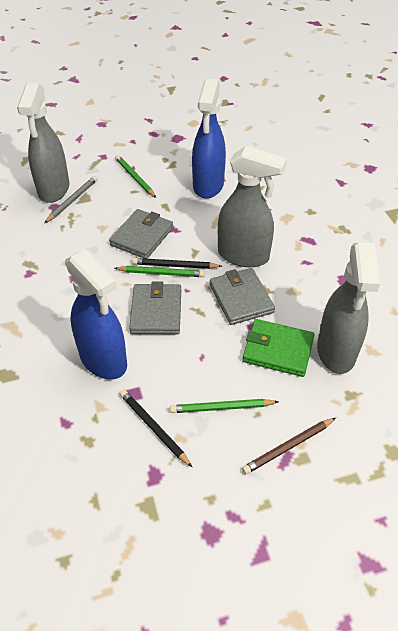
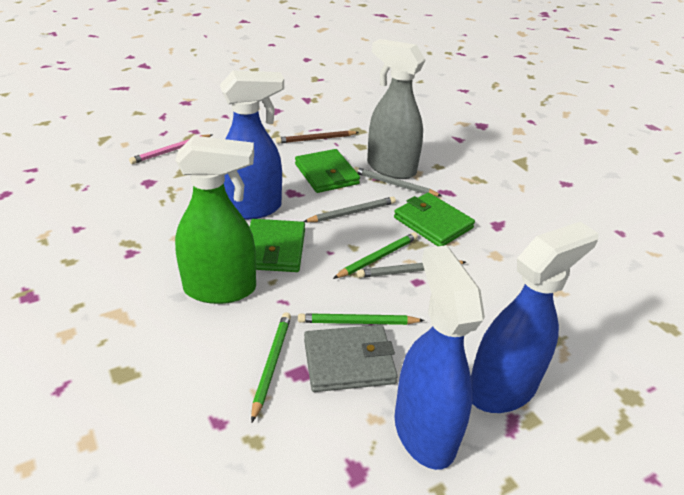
black pencil: [120,390,192,467] [132,258,222,269] = 2 -> none = 0
blue spray bottle: [65,249,127,380] [192,79,226,198] = 2 -> [220,71,284,220] [395,245,485,470] [471,222,599,413] = 3
green spray bottle: none = 0 -> [175,136,256,304] = 1
green wallet: [242,319,315,377] = 1 -> [250,219,305,272] [295,149,360,193] [394,193,475,246] = 3
grey pencil: [45,176,98,223] = 1 -> [303,197,396,222] [354,167,442,196] [357,260,466,278] = 3
grey spray bottle: [17,83,69,203] [218,146,287,267] [317,243,380,374] = 3 -> [367,39,425,179] = 1
grey wallet: [109,209,173,259] [129,281,181,334] [210,268,275,325] = 3 -> [304,325,398,392] = 1
pink pencil: none = 0 -> [129,134,212,164] = 1

